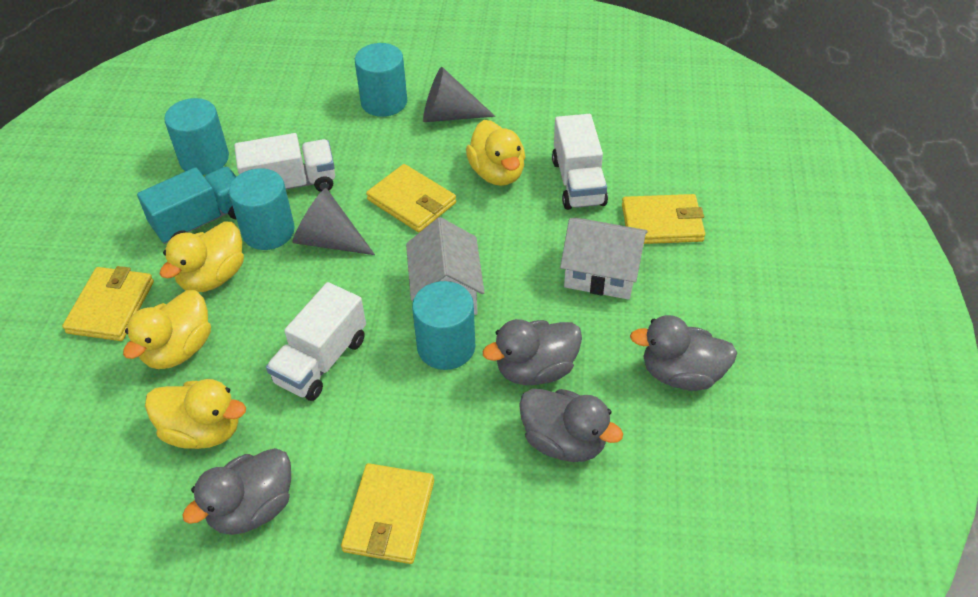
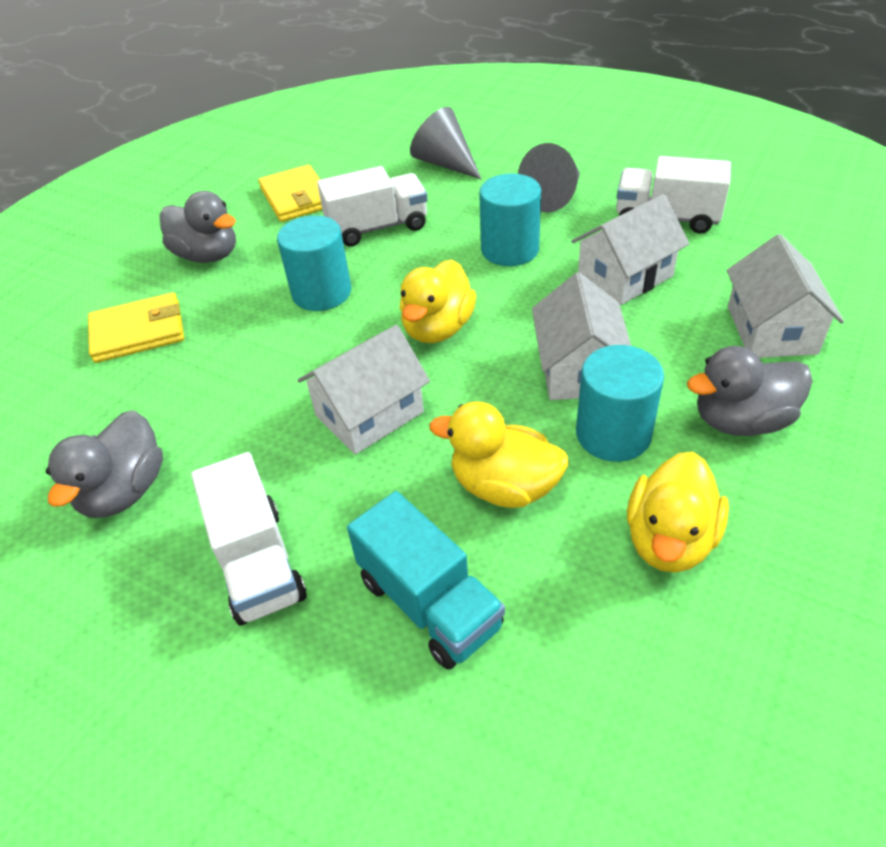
grey duck: [182,448,291,535] [483,319,582,385] [519,389,623,462] [630,315,737,391] = 4 -> [46,410,163,518] [160,191,236,263] [687,346,813,436] = 3
turquoise cylinder: [164,98,229,175] [229,168,295,250] [355,43,407,117] [412,281,475,370] = 4 -> [277,215,351,311] [479,174,541,266] [576,345,664,462] = 3
white house: [406,217,485,315] [560,217,648,300] = 2 -> [297,325,430,455] [532,272,631,400] [572,194,689,305] [727,234,844,358] = 4
yellow duck: [123,290,211,369] [145,379,246,449] [160,222,244,292] [466,120,525,186] = 4 -> [400,260,476,343] [429,401,569,508] [627,452,729,573] = 3
yellow wallet: [62,266,154,341] [341,463,434,564] [366,164,456,232] [622,194,705,244] = 4 -> [88,292,184,363] [258,165,322,222] = 2

